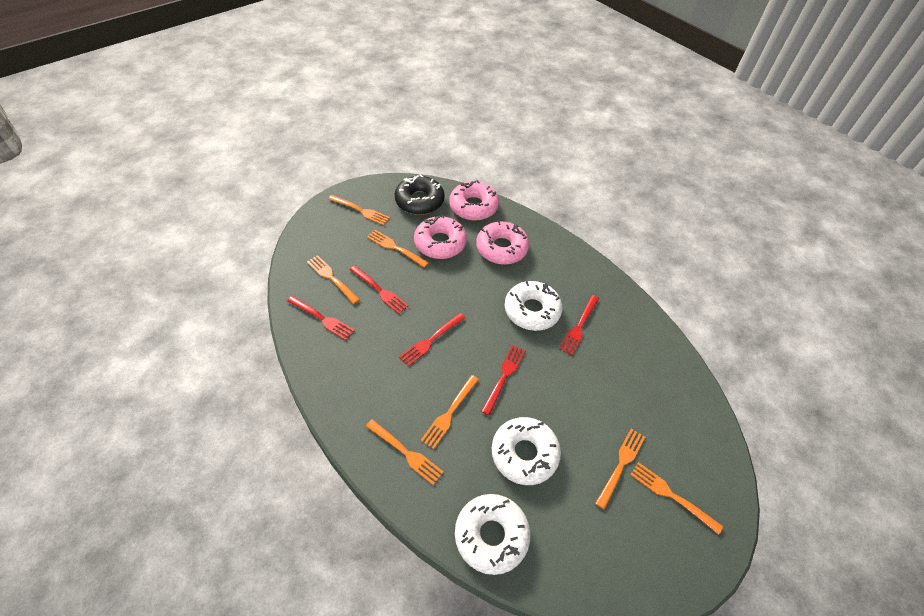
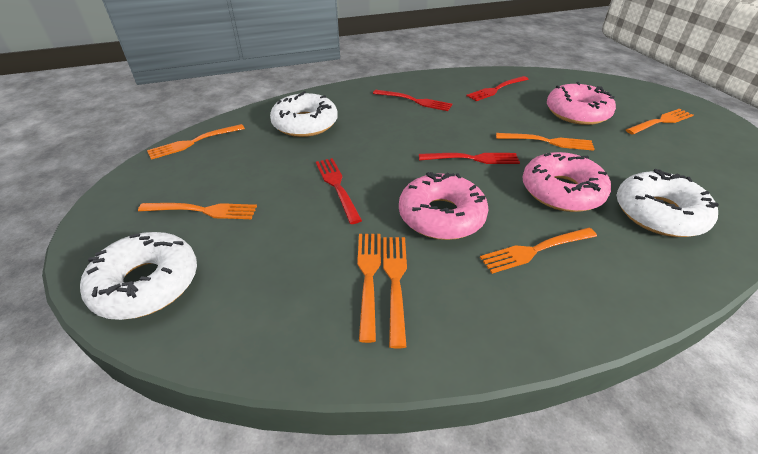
black donut: [395,174,445,215] = 1 -> none = 0
red fork: [287,296,355,340] [350,265,409,314] [399,313,465,367] [481,345,526,415] [559,295,599,355] = 5 -> [316,158,362,224] [373,90,452,111] [419,153,520,164] [466,76,529,101] = 4

